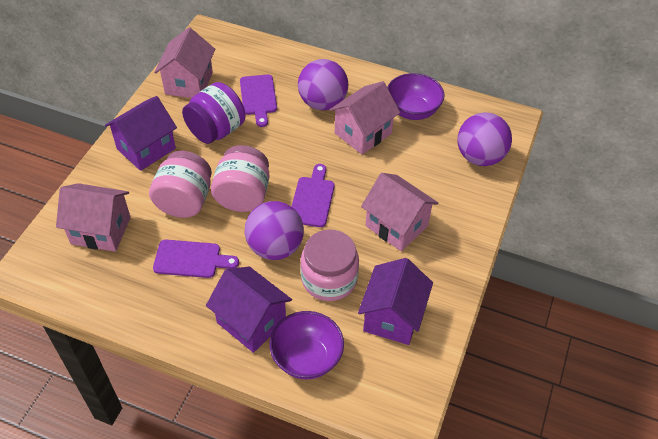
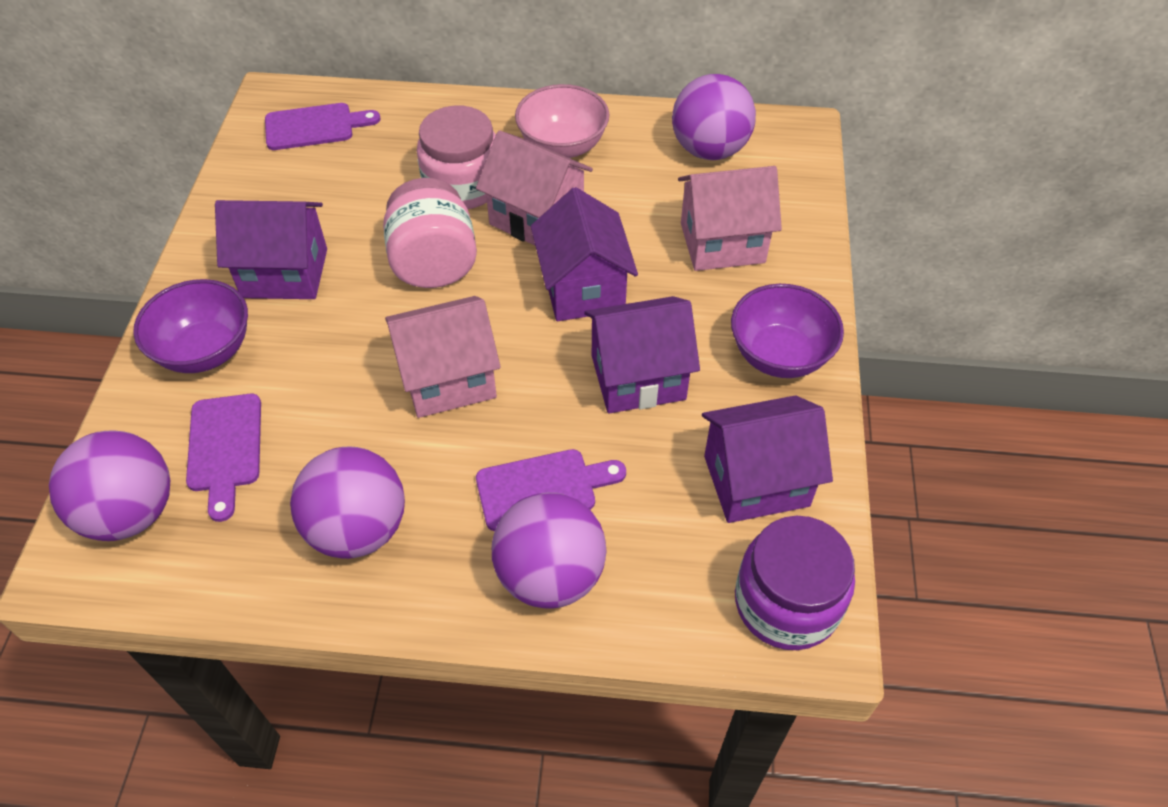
pink bowl: none = 0 -> [515,84,609,158] = 1
pink house: [56,183,131,252] [154,27,215,98] [329,81,400,154] [361,173,438,251] = 4 -> [385,296,501,418] [476,130,593,246] [678,166,782,271] = 3
pink jar: [149,151,212,218] [211,145,269,212] [300,229,359,301] = 3 -> [383,178,477,288] [417,106,496,209] = 2
purple ball: [244,201,304,260] [298,59,349,110] [458,112,512,166] = 3 -> [49,431,170,541] [290,446,405,559] [492,492,607,609] [672,74,756,160] = 4
purple house: [105,96,177,171] [206,267,292,353] [358,258,433,345] = 3 -> [215,200,327,299] [531,187,638,321] [584,296,700,413] [702,395,833,523] = 4

